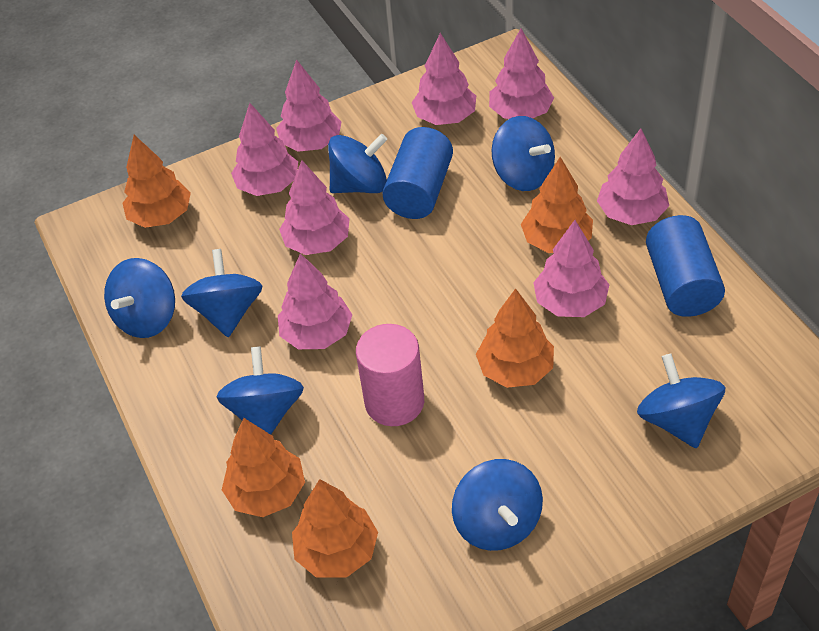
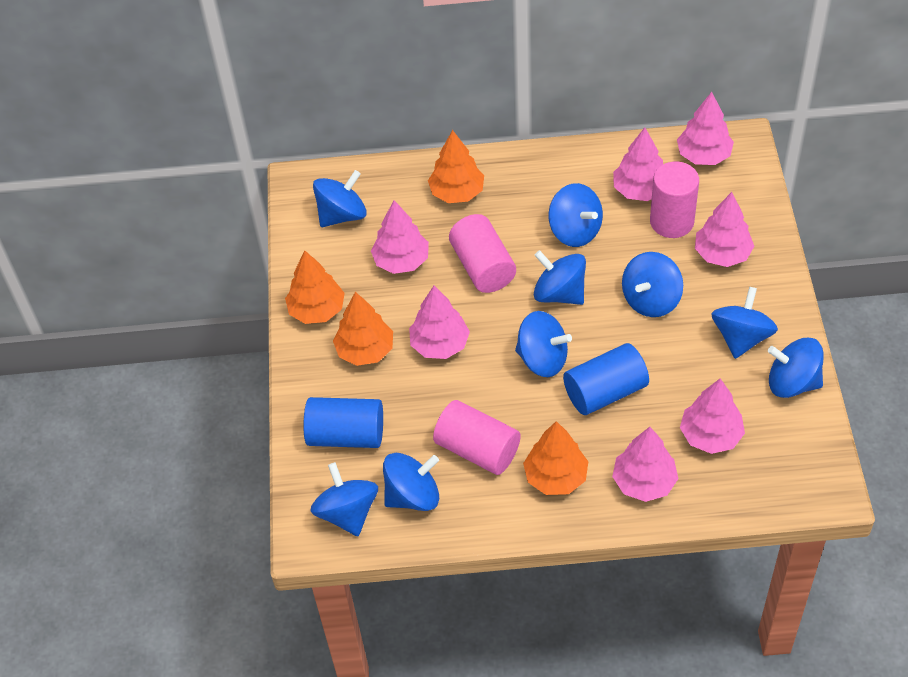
blue spinning top: [104,258,175,338] [181,249,263,337] [217,346,304,434] [328,134,387,193] [452,459,543,551] [492,116,555,191] [637,354,725,448] = 7 -> [311,462,378,536] [313,170,367,227] [383,453,439,511] [515,311,572,377] [534,250,586,305] [549,183,603,247] [622,252,683,317] [711,287,778,359] [768,338,824,398] = 9
orange tree: [122,135,191,228] [222,418,305,517] [292,479,378,577] [476,288,554,388] [521,157,593,253] = 5 -> [285,251,345,324] [333,292,393,366] [428,130,484,203] [523,421,588,495] = 4
pink cylinder: [356,324,424,426] = 1 -> [433,400,521,475] [449,214,516,293] [650,162,699,238] = 3
pink tree: [231,103,298,196] [276,59,342,152] [278,253,353,349] [279,160,349,255] [412,33,476,125] [489,28,554,119] [533,220,609,317] [597,128,669,225] = 8 -> [371,200,429,274] [409,286,470,359] [612,427,678,502] [613,127,663,201] [677,92,734,165] [680,378,745,454] [695,192,754,267] = 7

